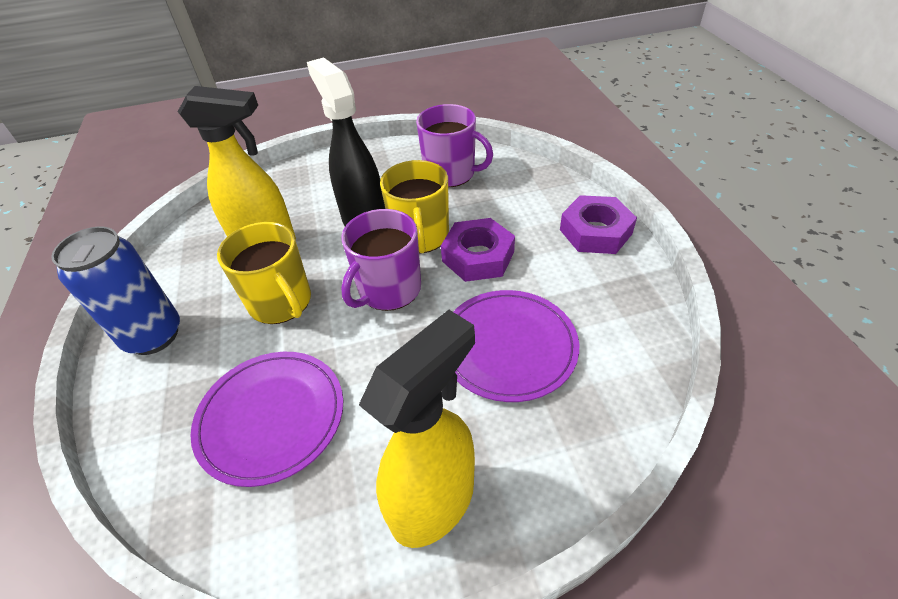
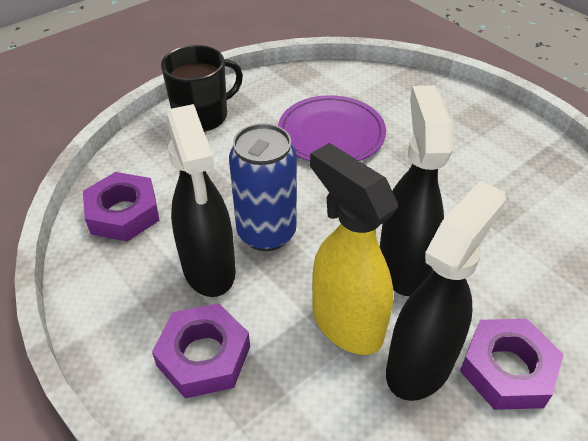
black mug: none = 0 -> [161,45,243,132] = 1
black spray bottle: [307,57,385,226] = 1 -> [167,104,236,297] [380,86,453,296] [386,180,506,401] = 3
purple mug: [341,209,421,311] [416,104,493,187] = 2 -> none = 0
purple nut: [441,218,515,282] [560,195,637,254] = 2 -> [83,172,159,242] [152,303,250,399] [460,319,564,410] = 3
purple plate: [191,352,343,487] [453,290,579,402] = 2 -> [278,95,386,161] = 1
yellow mug: [217,222,311,324] [380,160,449,253] = 2 -> none = 0
yellow spray bottle: [178,86,296,240] [359,310,475,548] = 2 -> [310,143,398,355] = 1

